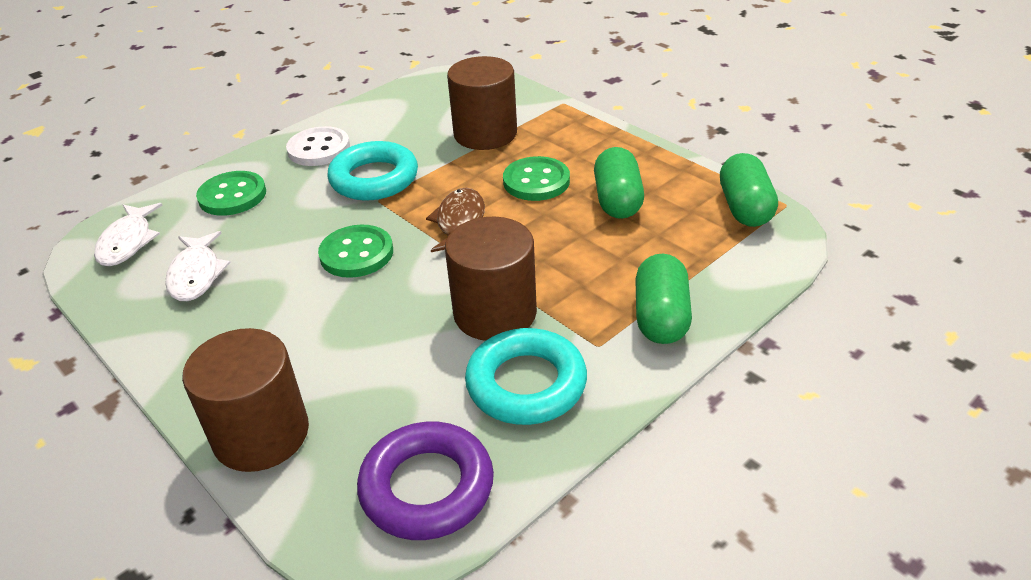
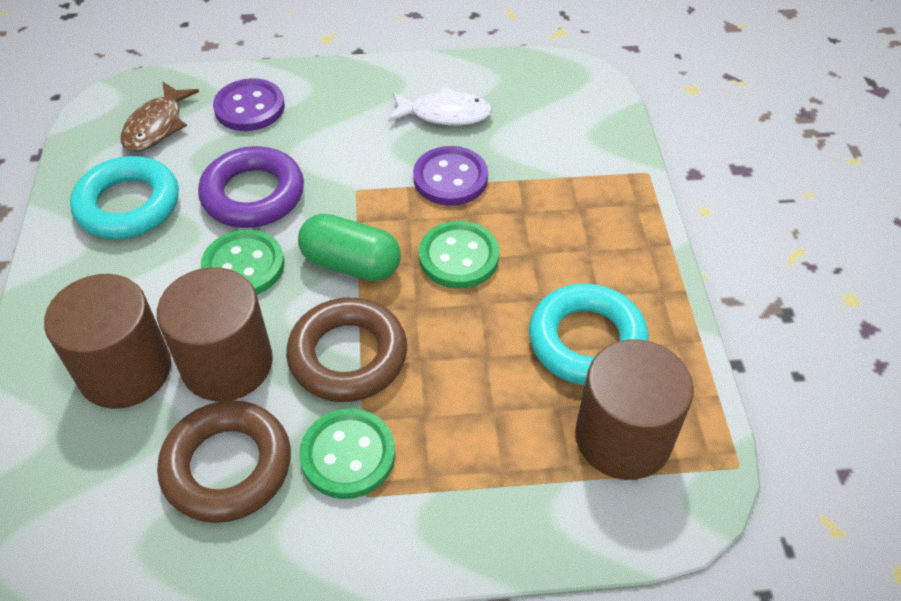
brown ring: none = 0 -> [157,400,291,523] [286,297,407,402] = 2
green capsule: [594,147,644,219] [635,254,692,344] [720,153,778,227] = 3 -> [298,214,401,281] = 1
purple button: none = 0 -> [213,78,285,131] [413,146,488,206] = 2
white button: [286,126,350,166] = 1 -> none = 0
white fish: [94,203,163,266] [165,231,231,301] = 2 -> [388,87,492,126] = 1

